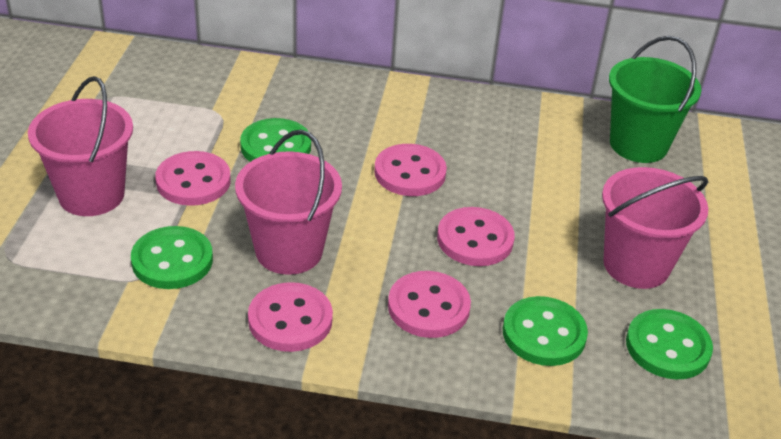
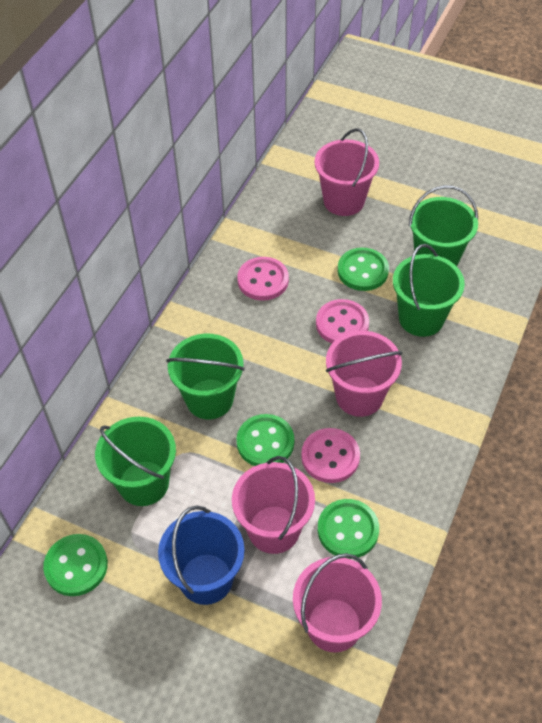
blue bucket: none = 0 -> [158,506,244,605] = 1
green bucket: [609,36,701,163] = 1 -> [95,417,176,506] [166,334,245,419] [393,244,465,337] [409,185,478,266] = 4
pink bucket: [28,76,133,216] [235,130,342,275] [602,167,708,289] = 3 -> [232,456,315,554] [293,553,382,652] [315,128,379,216] [326,331,403,417] = 4
pink button: [155,151,231,206] [248,282,333,352] [374,144,447,196] [388,271,471,338] [437,207,515,266] = 5 -> [237,257,289,301] [301,428,360,483] [316,299,369,344] = 3

